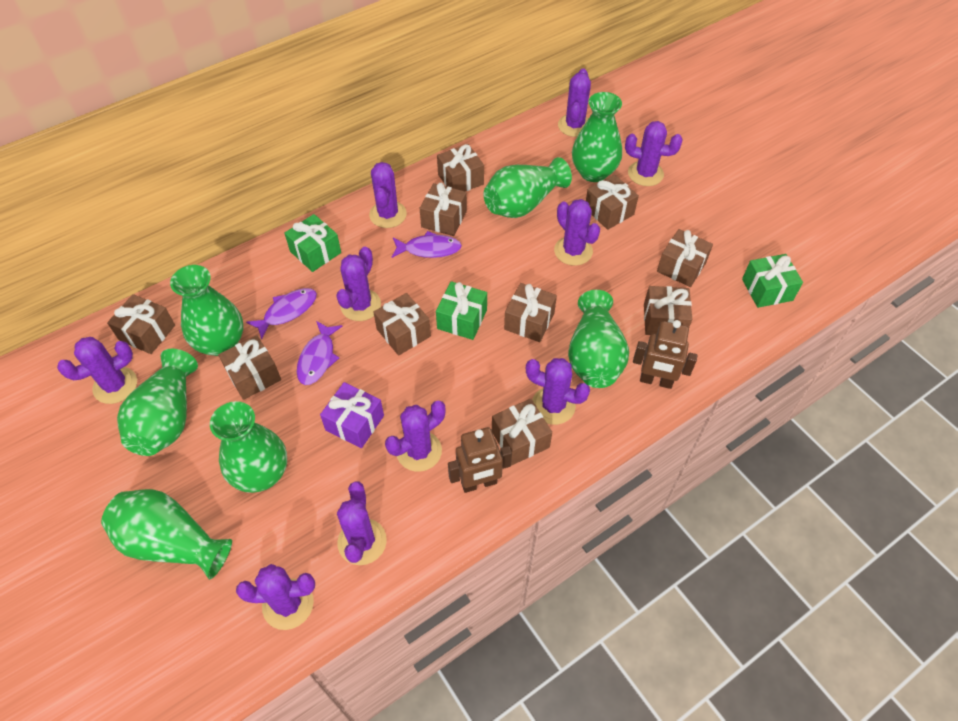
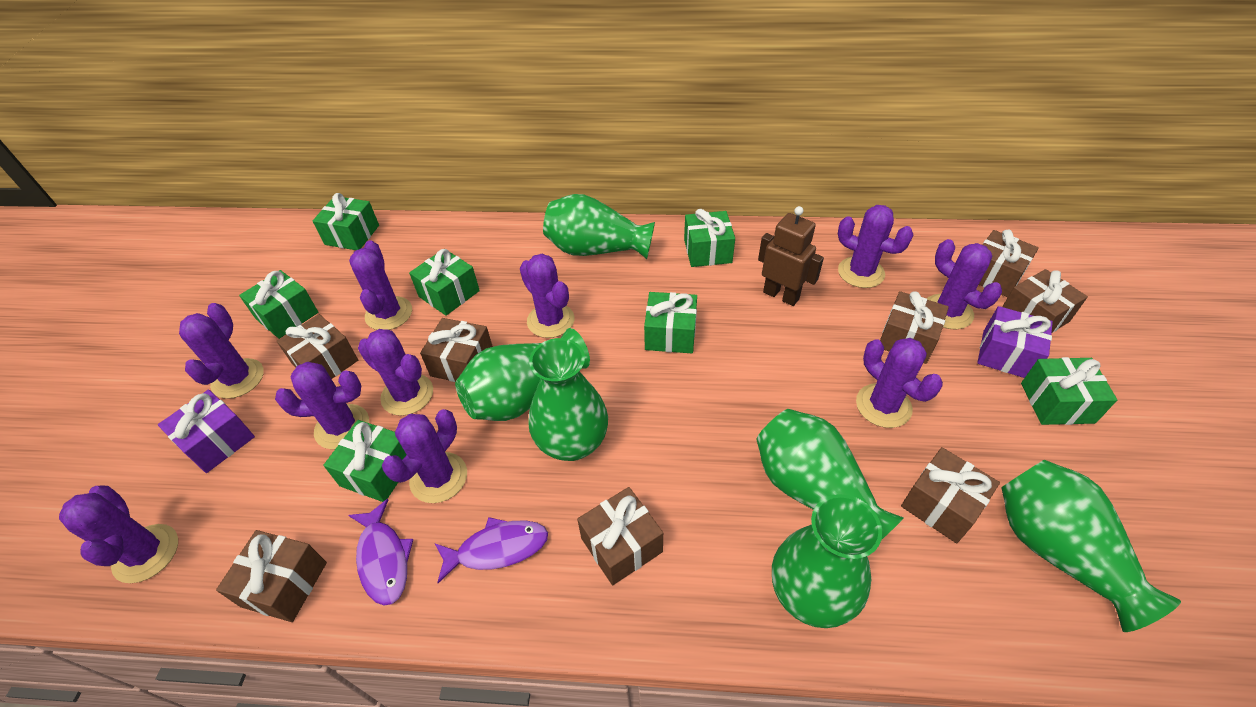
brown gift: [107,294,175,354] [218,335,281,400] [374,293,431,356] [420,183,467,236] [437,144,484,191] [492,399,552,465] [504,283,557,342] [586,175,639,230] [644,286,692,335] [657,229,713,287] = 10 -> [216,530,327,622] [277,314,358,379] [420,318,493,382] [577,487,663,585] [880,291,949,364] [901,447,1000,543] [979,230,1039,297] [1002,269,1088,332] = 8
brown robot: [448,427,512,493] [633,320,698,389] = 2 -> [758,206,824,306] = 1
green gift: [284,214,341,272] [436,281,487,340] [742,254,803,308] = 3 -> [239,270,318,339] [312,193,379,250] [323,420,406,502] [409,249,480,316] [644,292,697,353] [684,209,735,267] [1021,357,1117,425] = 7
green vase: [101,489,232,580] [117,349,198,456] [170,265,243,356] [210,401,287,493] [484,157,572,218] [568,290,629,388] [572,92,622,182] = 7 -> [455,328,590,421] [528,338,608,461] [543,194,655,259] [756,409,904,539] [772,494,882,628] [1001,460,1181,632] = 6
purple fish: [246,288,317,340] [297,321,343,385] [392,231,462,258] = 3 -> [348,499,414,606] [434,517,548,583] = 2
purple gift: [320,382,384,448] = 1 -> [158,390,255,473] [977,306,1053,378] = 2

